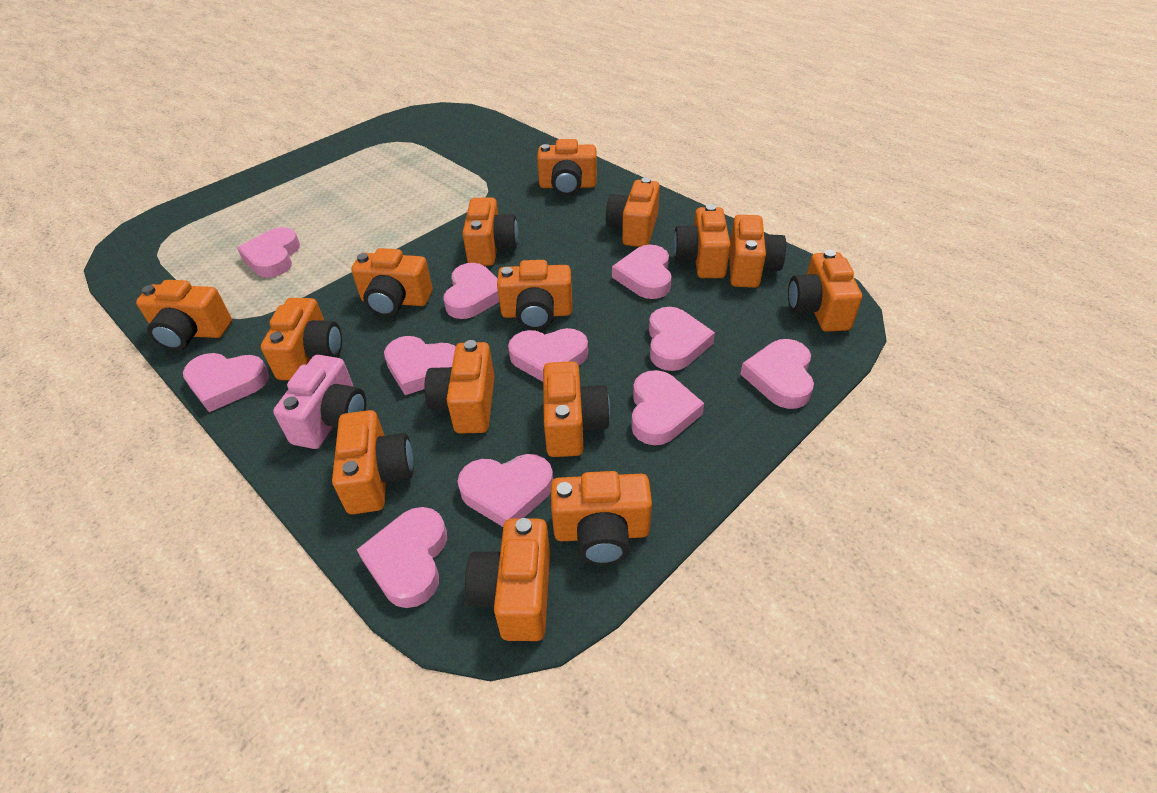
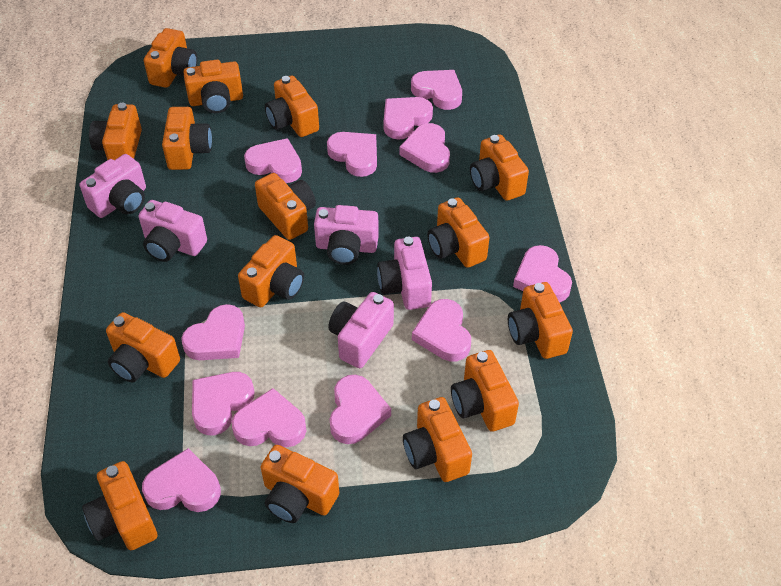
pink camera: [273,355,366,449] = 1 -> [80,154,146,218] [139,200,207,262] [314,205,379,265] [328,292,394,368] [377,236,432,310] = 5
pink heart: [183,353,269,412] [237,227,300,278] [357,507,447,608] [384,336,456,395] [444,263,499,319] [457,454,553,527] [508,328,588,382] [612,245,672,299] [631,370,704,445] [649,307,715,371] [740,339,814,409] = 11 -> [142,448,221,512] [181,304,245,360] [192,372,255,435] [232,388,306,447] [244,138,302,183] [327,132,377,177] [330,375,391,444] [384,97,433,140] [400,123,450,173] [411,70,462,110] [412,299,471,361] [513,245,572,302] = 12

